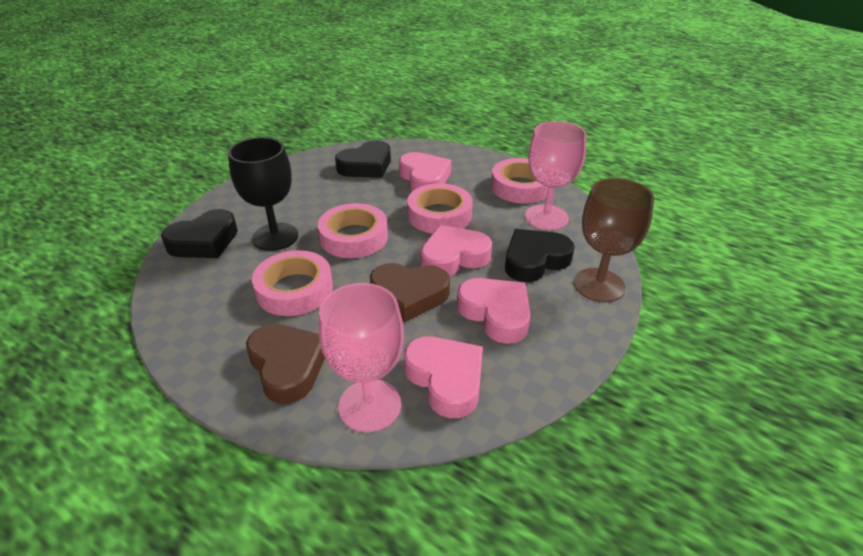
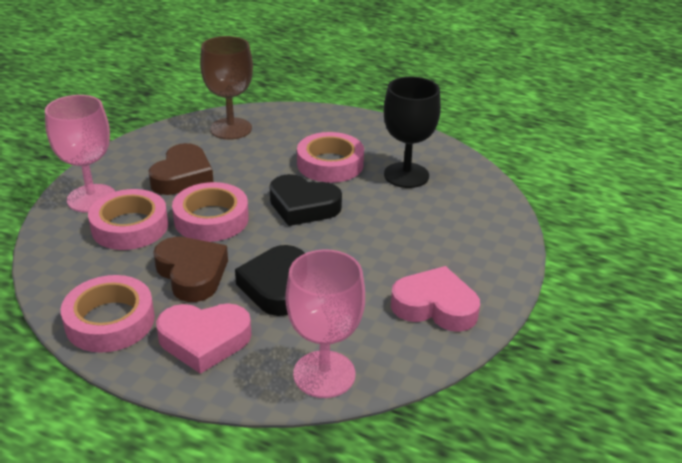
black heart: [161,209,238,258] [335,140,391,178] [505,229,575,282] = 3 -> [235,245,305,316] [269,174,342,226] = 2
pink heart: [399,152,451,191] [404,337,483,418] [420,225,492,276] [457,278,531,344] = 4 -> [156,303,252,374] [391,266,480,332] = 2

